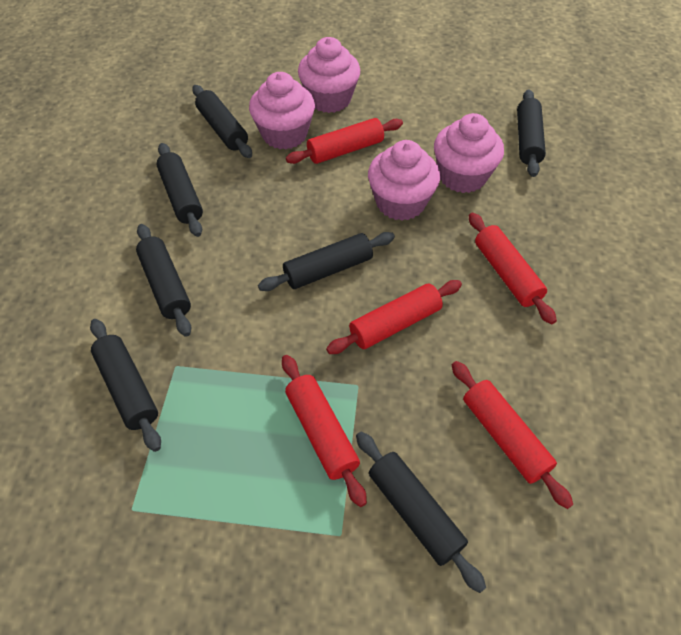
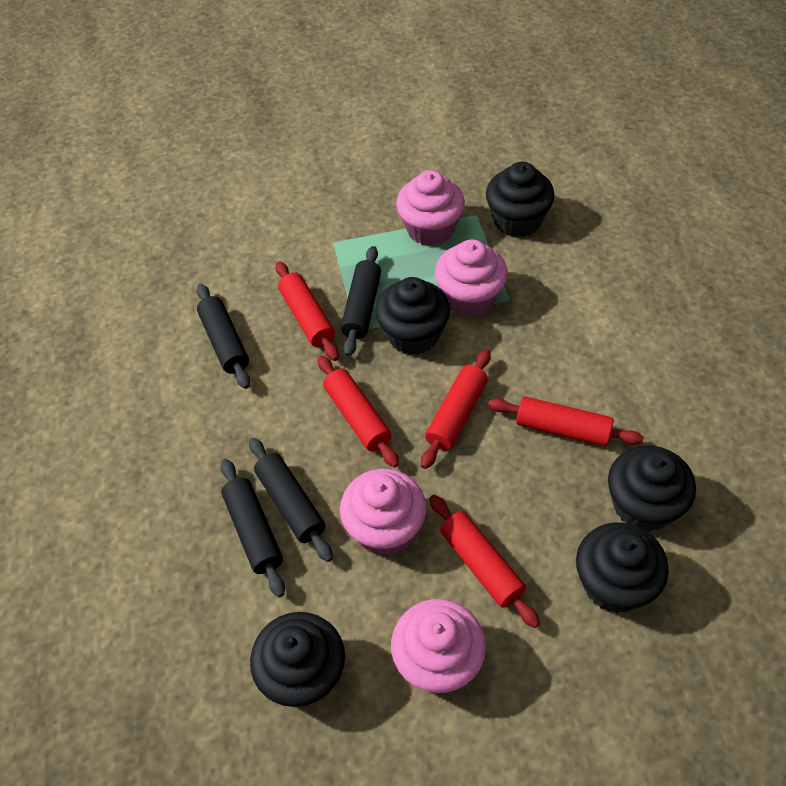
black cupcake: none = 0 -> [250,612,345,707] [375,277,450,355] [486,162,555,238] [576,522,669,613] [608,445,696,532] = 5
black rolling pin: [90,319,161,452] [136,224,192,337] [157,143,203,237] [192,85,252,158] [258,232,395,291] [356,432,486,593] [517,89,546,177] = 7 -> [197,284,250,389] [221,459,285,597] [249,437,333,562] [341,246,381,357] = 4

